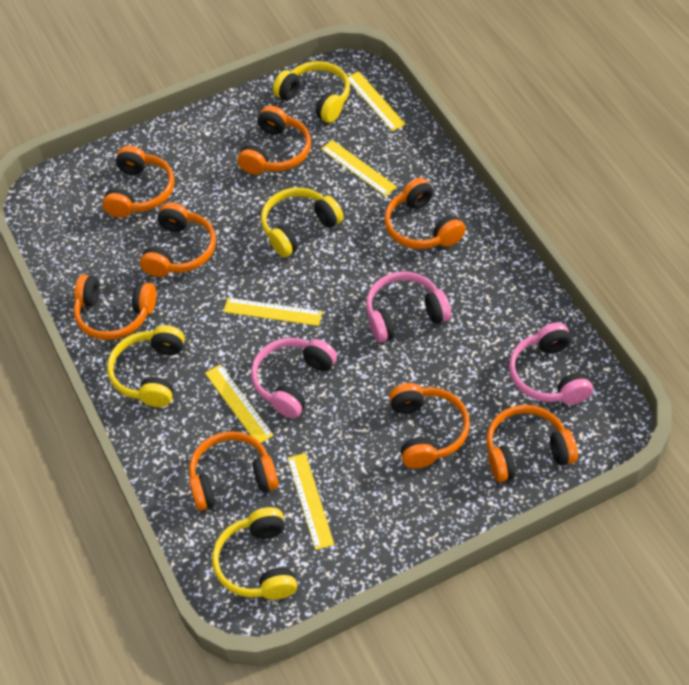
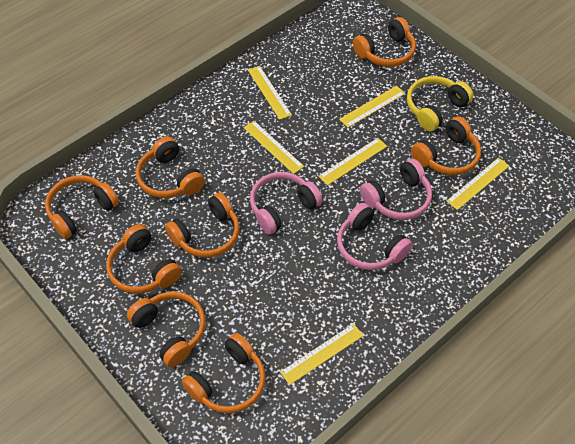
yellow headphones: [107,325,185,407] [212,507,297,600] [261,187,344,257] [273,61,350,123] = 4 -> [407,76,473,131] = 1
yellow ruler: [205,364,274,443] [223,298,323,326] [287,453,334,550] [321,140,397,196] [348,71,406,131] = 5 -> [243,121,304,174] [248,66,292,120] [280,324,364,385] [318,138,387,185] [339,86,405,128] [446,158,509,210] = 6

